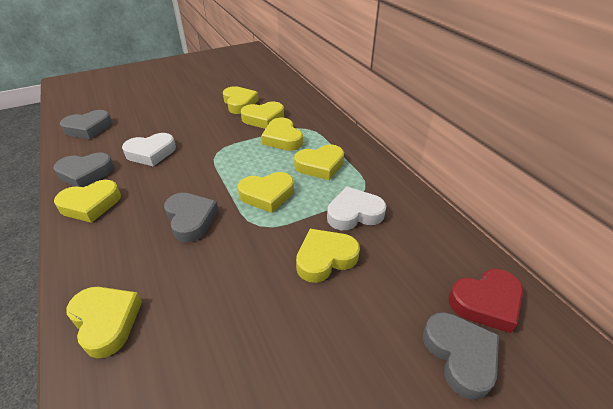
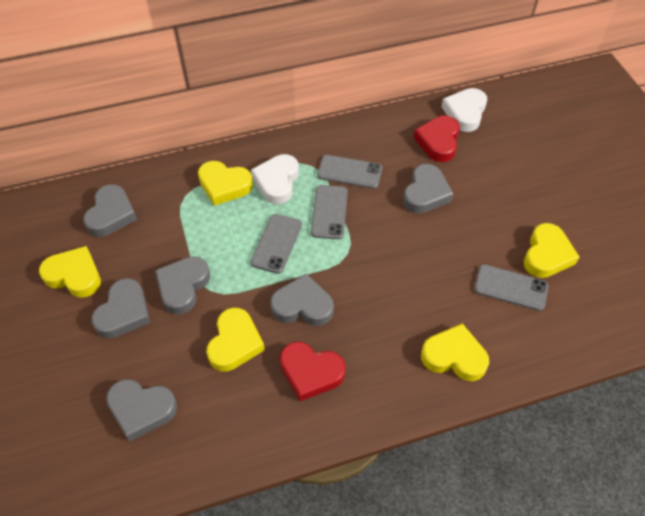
grey heart: [54,153,114,187] [60,110,112,139] [164,193,219,242] [423,312,499,400] = 4 -> [83,184,137,237] [91,278,150,338] [106,379,177,441] [155,256,210,314] [270,273,334,326] [403,164,453,213] = 6
grey phone: none = 0 -> [250,214,302,274] [311,185,348,239] [317,155,382,189] [474,264,548,311] = 4
red heart: [448,269,523,333] = 1 -> [280,342,345,401] [414,116,460,162] = 2
yellow heart: [54,180,121,223] [66,287,142,358] [223,86,259,114] [238,172,294,213] [241,102,284,129] [261,117,303,151] [294,144,344,180] [296,229,360,283] = 8 -> [39,246,101,298] [198,161,253,206] [206,308,265,372] [421,323,489,381] [524,223,580,278] = 5

